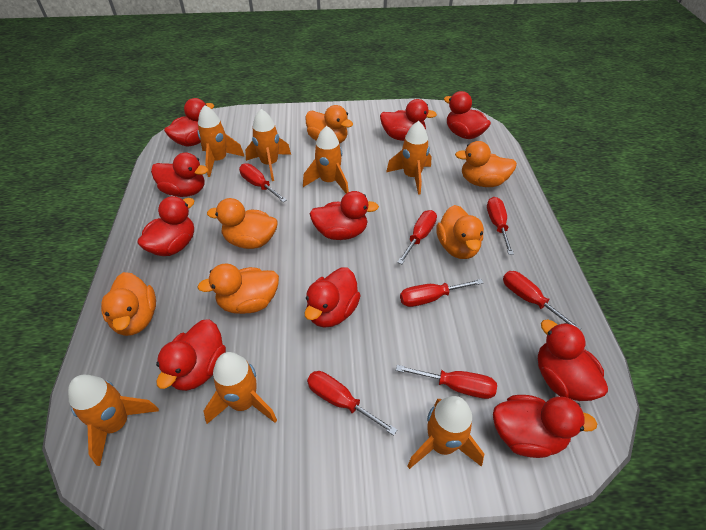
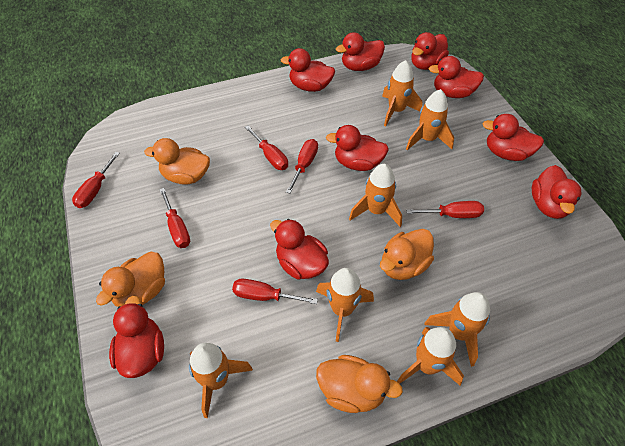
orange duck: [101,272,156,336] [197,263,279,314] [207,198,278,249] [305,105,353,144] [437,205,484,259] [455,141,517,187] = 6 -> [96,252,165,307] [144,138,210,185] [316,355,403,413] [380,229,434,280] = 4
red duck: [137,196,194,256] [151,152,208,197] [156,319,226,391] [164,98,214,146] [304,268,361,328] [309,191,379,240] [380,99,437,141] [444,91,491,139] [493,395,597,458] [538,320,608,401] = 10 -> [109,295,164,378] [270,219,329,280] [280,48,335,92] [326,125,389,171] [336,32,385,71] [411,32,449,70] [429,56,484,98] [482,114,544,161] [532,165,581,219] = 9
red screwdriver: [239,163,287,202] [307,371,397,436] [396,365,497,399] [397,210,437,264] [400,279,483,307] [487,197,514,255] [503,271,581,329] = 7 -> [72,152,120,208] [159,188,190,248] [232,279,318,304] [245,125,288,170] [286,139,318,194] [406,201,484,218] = 6

